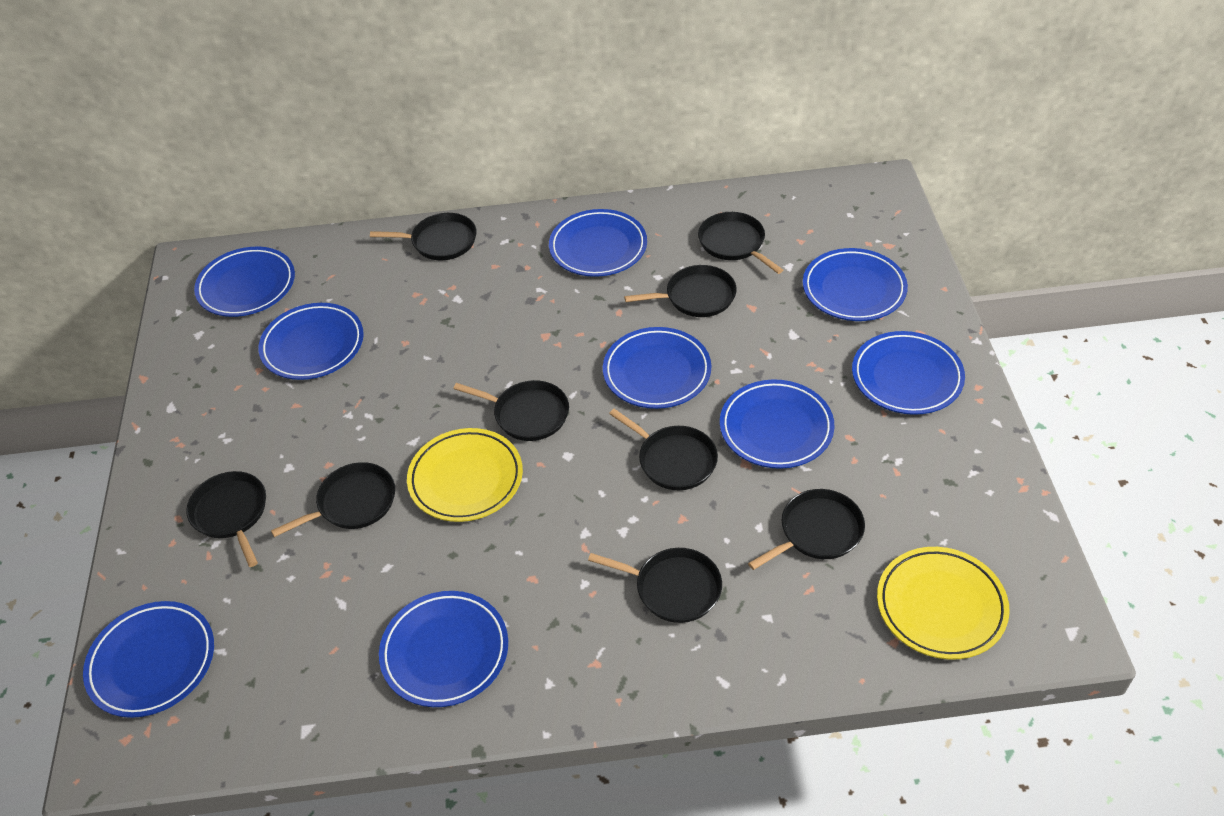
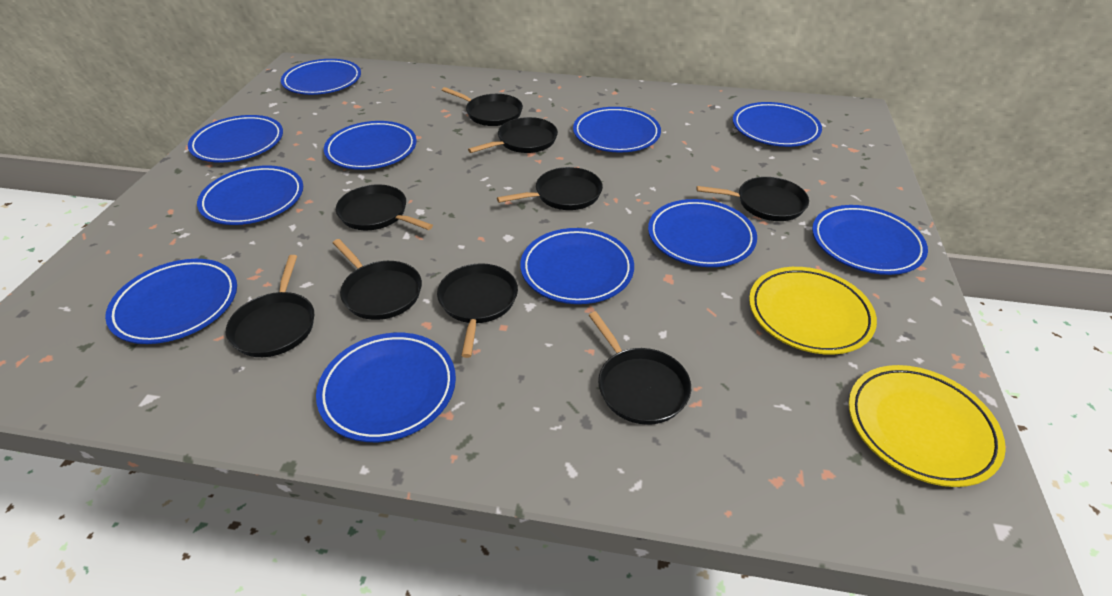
blue plate: [83,601,214,718] [194,247,295,317] [258,303,364,380] [379,591,508,707] [549,209,647,277] [603,327,711,409] [720,380,834,469] [803,248,908,321] [852,331,965,415] = 9 -> [105,259,237,344] [188,115,283,162] [197,165,303,225] [281,59,361,95] [316,333,456,442] [324,121,417,170] [521,228,634,304] [573,107,661,153] [648,199,757,267] [733,102,822,147] [812,205,928,275] = 11

